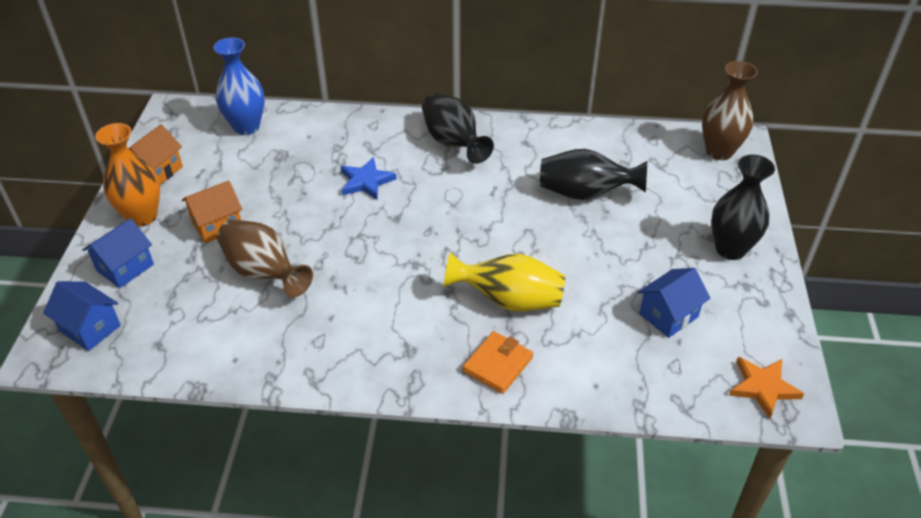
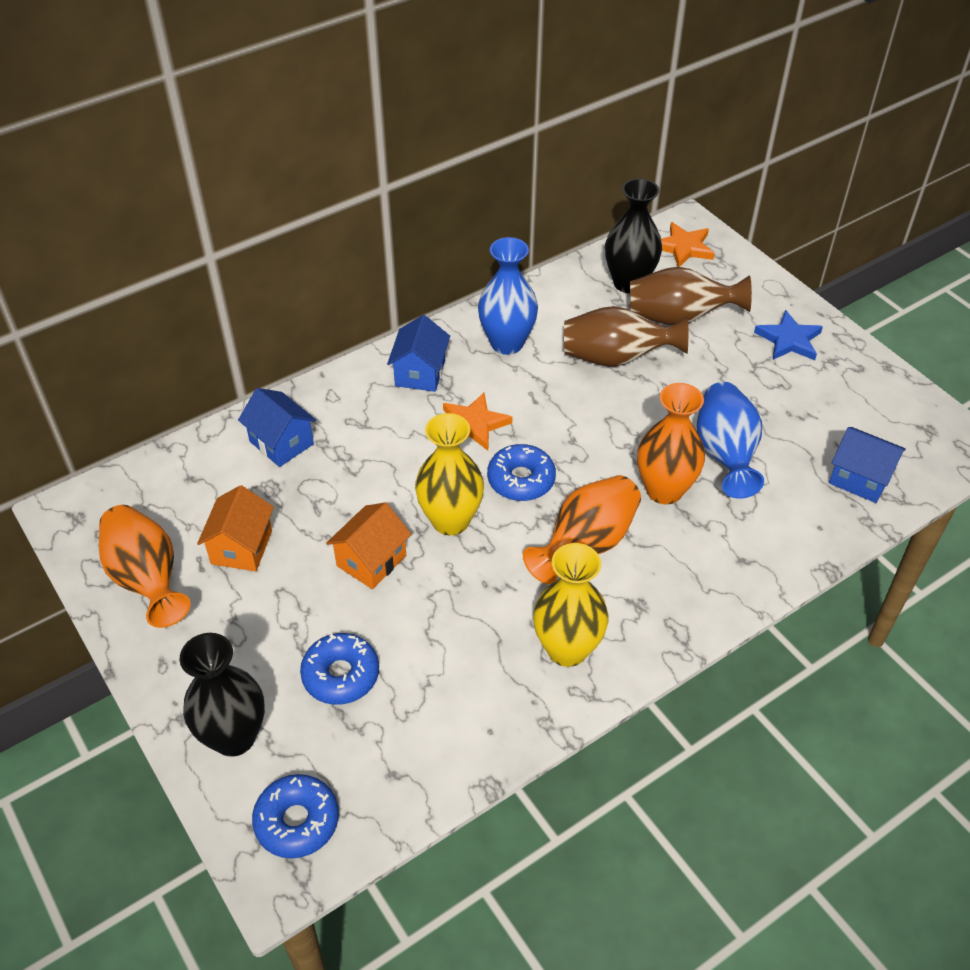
black vase: [422,93,494,164] [540,149,647,200] [711,155,775,260] = 3 -> [180,633,265,757] [605,178,662,293] = 2
blue donut: none = 0 -> [252,774,339,859] [300,633,379,705] [487,444,556,501] = 3
blue vase: [213,37,265,135] = 1 -> [478,237,538,355] [697,382,764,499] = 2
orange star: [729,357,804,419] = 1 -> [443,393,512,451] [661,222,715,267] = 2
orange vase: [95,123,160,227] = 1 -> [99,505,191,628] [523,475,641,584] [637,383,705,504] = 3
orange wallet: [463,331,533,394] = 1 -> none = 0
yellow vase: [444,252,565,312] = 1 -> [415,413,484,535] [533,543,608,667] = 2

